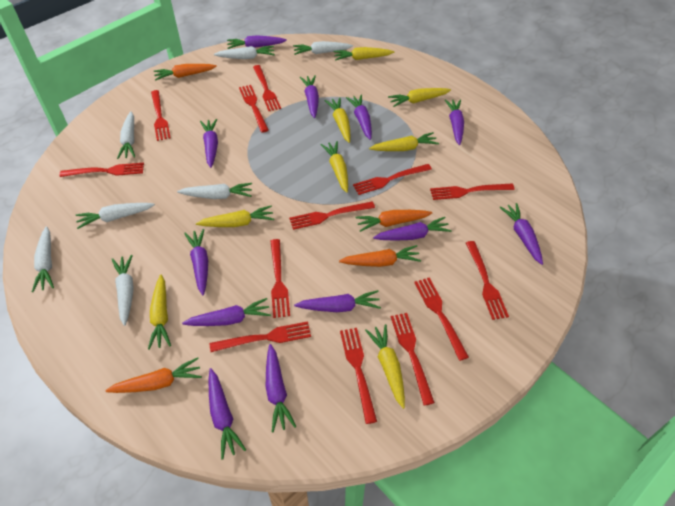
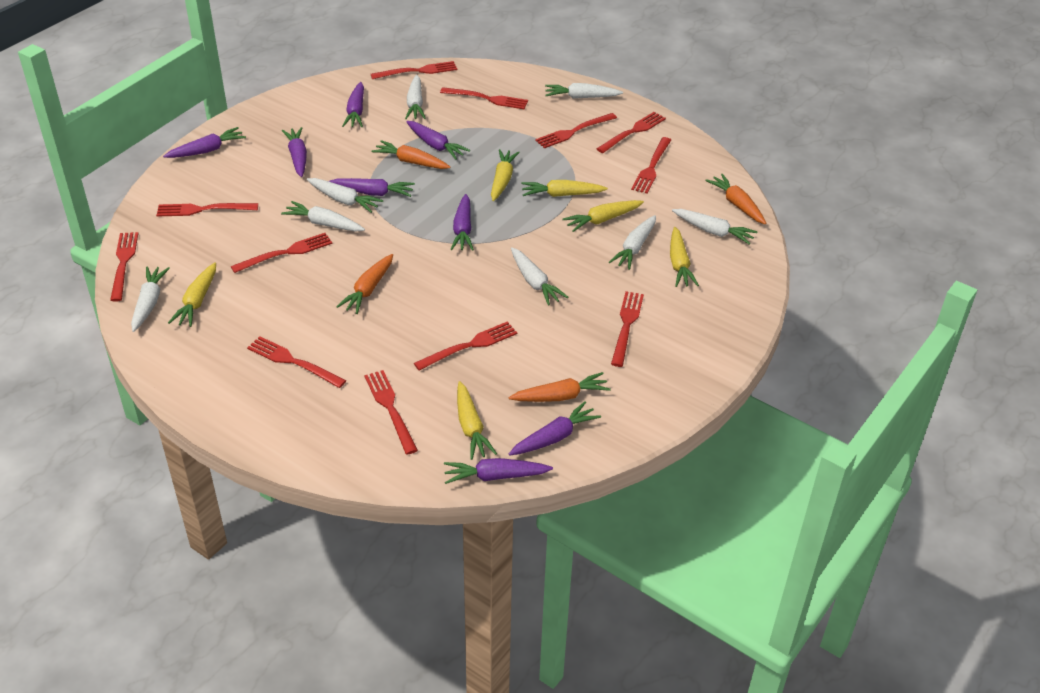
purple carrot: [182,298,271,326] [184,229,208,295] [200,119,218,168] [209,368,246,459] [227,35,287,49] [266,344,296,432] [294,290,381,312] [300,76,319,118] [346,95,372,140] [373,217,452,241] [445,99,464,145] [499,203,543,265] = 12 -> [163,127,246,158] [282,127,307,177] [329,178,415,197] [342,82,364,127] [406,121,470,160] [444,458,553,484] [450,194,474,251] [509,401,601,455] = 8
red fork: [59,162,144,177] [151,90,171,141] [210,321,311,352] [239,85,269,132] [253,65,281,111] [270,239,290,318] [289,201,375,230] [340,328,377,424] [353,164,432,195] [391,313,435,406] [414,277,469,361] [430,183,515,200] [466,241,509,320] = 13 -> [110,232,139,302] [156,203,258,217] [231,233,333,273] [247,336,346,388] [364,370,418,454] [371,61,457,79] [414,321,517,371] [440,87,528,109] [535,113,617,148] [597,112,666,153] [611,291,644,367] [631,137,671,194] = 12
white carrot: [32,226,54,292] [76,203,155,229] [112,255,134,326] [117,111,135,159] [177,183,252,199] [214,46,275,59] [293,41,353,55] = 7 -> [131,266,170,332] [281,201,365,232] [307,178,383,213] [405,75,426,119] [511,247,568,306] [545,83,623,99] [609,215,656,270] [672,209,758,245] = 8
yellow carrot: [148,275,171,350] [196,206,274,227] [321,141,348,193] [325,97,351,143] [334,47,394,61] [365,324,405,409] [369,132,439,151] [388,88,451,107] = 8 -> [168,262,216,327] [457,381,497,460] [491,149,520,201] [521,180,608,197] [562,200,644,232] [670,227,699,287] = 6

